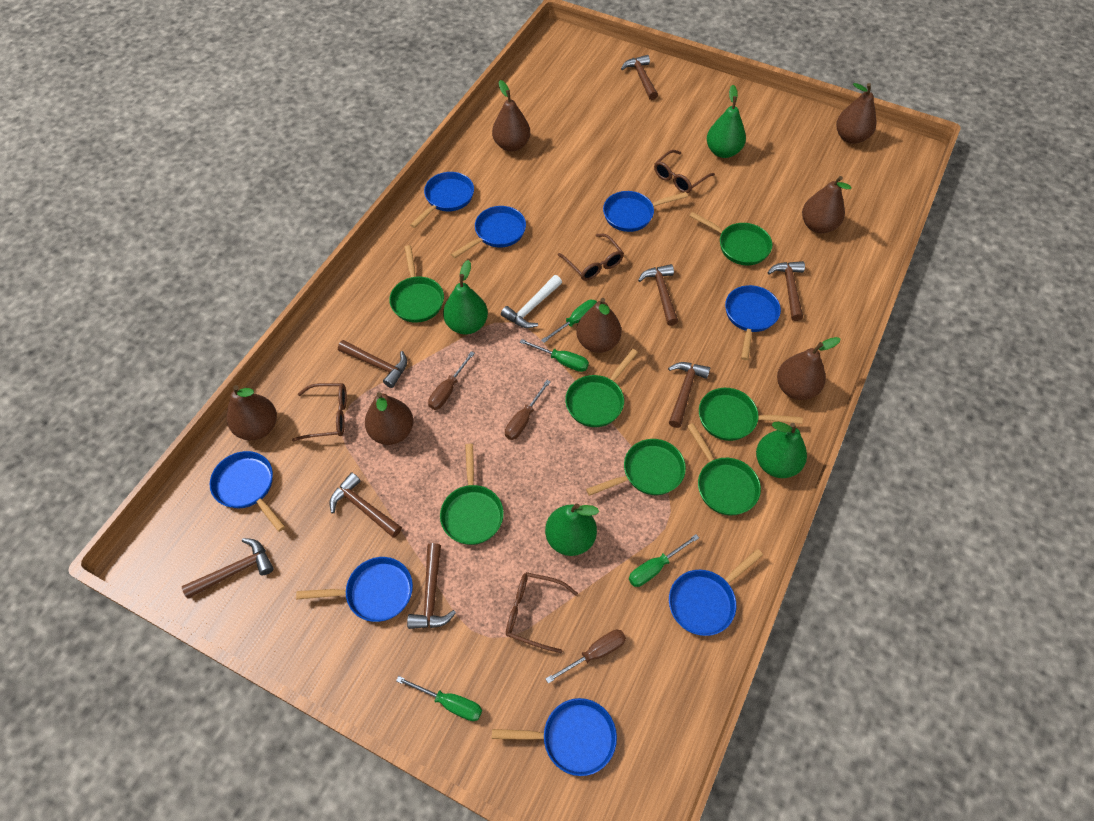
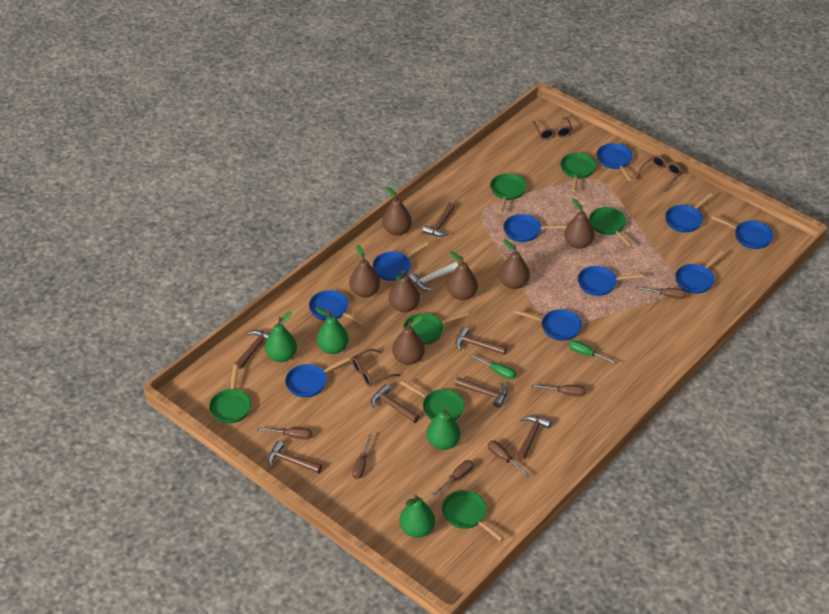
blue pan: [210,451,285,532] [296,557,413,622] [410,172,474,228] [451,206,526,258] [492,698,617,776] [603,191,688,232] [669,549,763,636] [725,285,781,360] = 8 -> [285,357,350,398] [309,290,366,326] [372,242,429,281] [503,214,567,242] [515,309,582,341] [578,266,644,296] [597,143,633,181] [665,193,713,233] [675,251,724,294] [711,215,773,249] = 10
brown glasses: [292,383,347,441] [506,572,578,653] [558,234,624,281] [654,150,715,193] = 4 -> [351,349,400,387] [533,117,573,140] [636,155,682,192] = 3
brown hammer: [182,538,274,599] [329,473,402,538] [338,340,407,388] [407,543,456,629] [621,55,658,100] [638,264,678,326] [668,362,710,428] [767,261,805,321] = 8 -> [235,330,270,369] [268,441,322,474] [371,384,420,423] [422,202,455,237] [455,327,507,355] [455,377,507,408] [517,415,552,460] = 7
brown screwdriver: [428,351,475,410] [505,380,551,440] [545,630,626,684] = 3 -> [257,427,312,440] [352,434,372,479] [431,460,473,496] [488,440,530,477] [531,385,585,397] [635,287,686,299] = 6
green screwdriver: [396,676,482,721] [520,339,589,372] [541,300,597,343] [629,534,699,587] = 4 -> [468,354,516,379] [569,340,618,364] = 2

